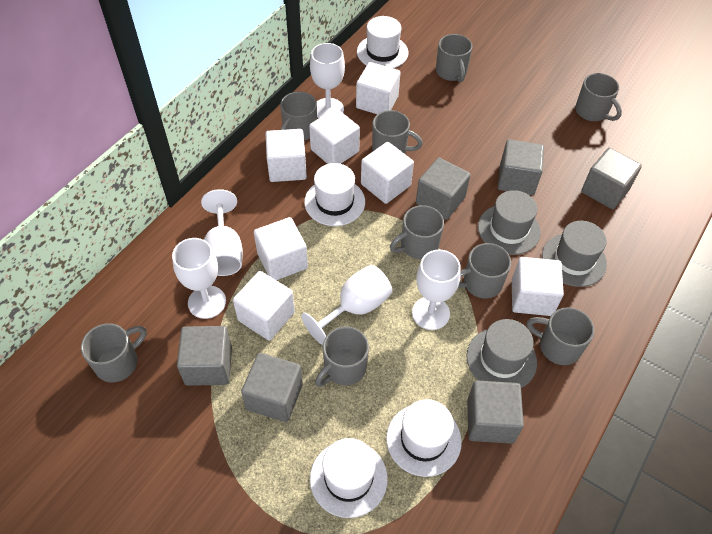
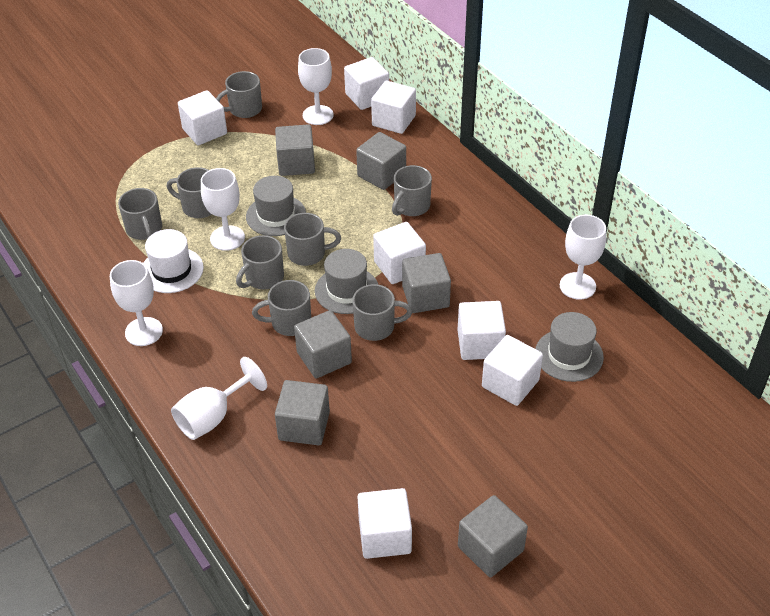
grey mug: [81,323,147,382] [280,92,317,141] [315,327,369,387] [372,110,423,154] [390,205,444,259] [436,34,472,82] [458,243,511,298] [527,307,594,365] [575,73,622,121] = 9 -> [118,188,162,240] [166,167,212,218] [216,71,262,118] [236,235,284,289] [252,280,311,336] [284,213,341,266] [352,284,412,341] [392,165,432,216] = 8
white hat: [304,163,365,226] [310,438,388,518] [357,16,408,68] [386,399,462,477] = 4 -> [143,229,204,293] = 1

